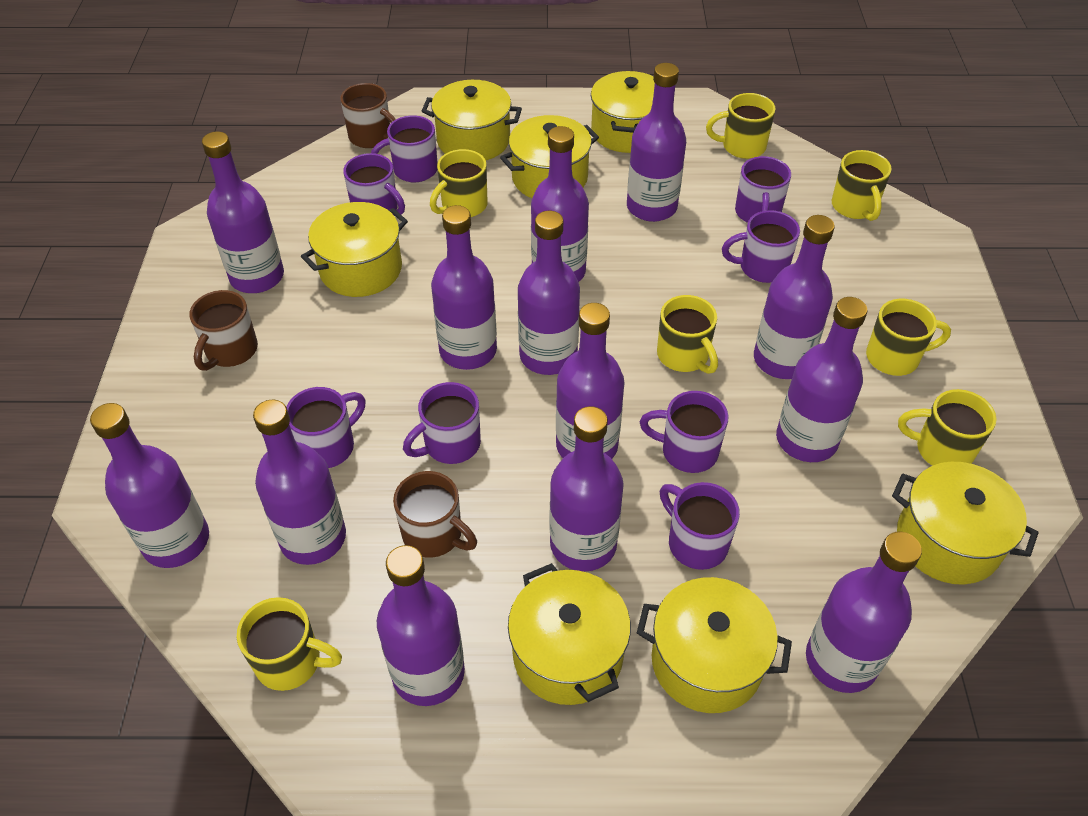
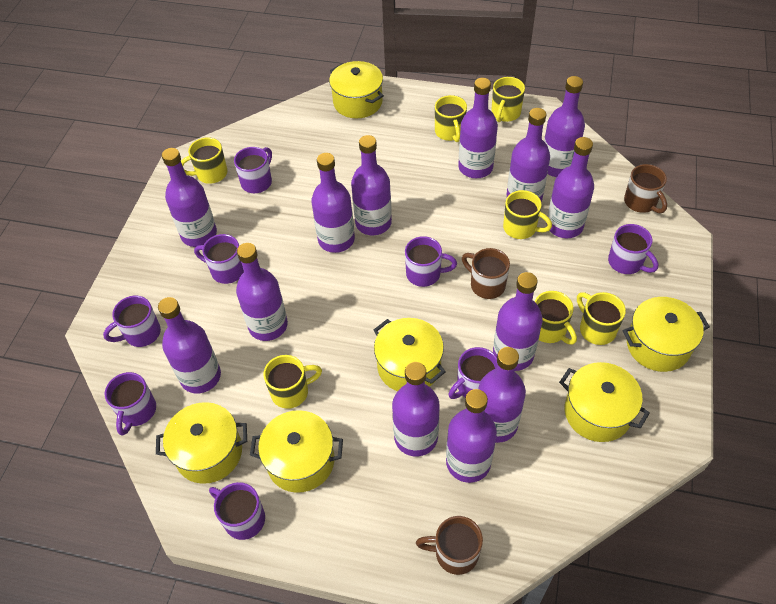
yellow pot: [301,202,408,297] [422,80,522,160] [500,115,599,198] [508,563,631,705] [591,71,655,153] [637,577,792,713] [892,462,1038,585] = 7 -> [156,402,247,484] [250,410,343,493] [329,61,384,118] [374,318,445,391] [559,362,650,442] [623,297,710,372] = 6

